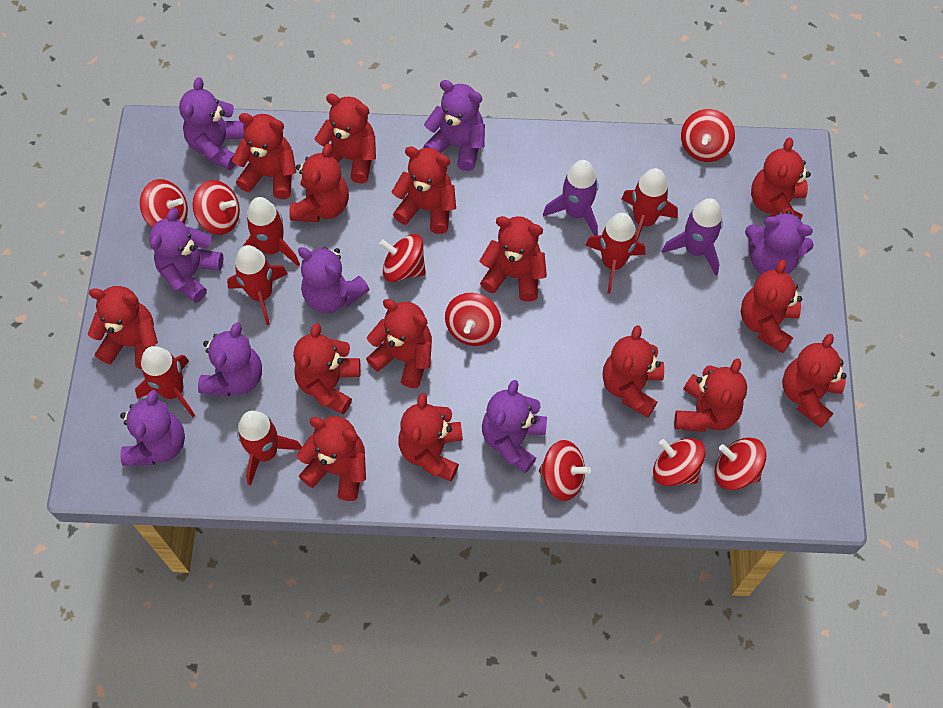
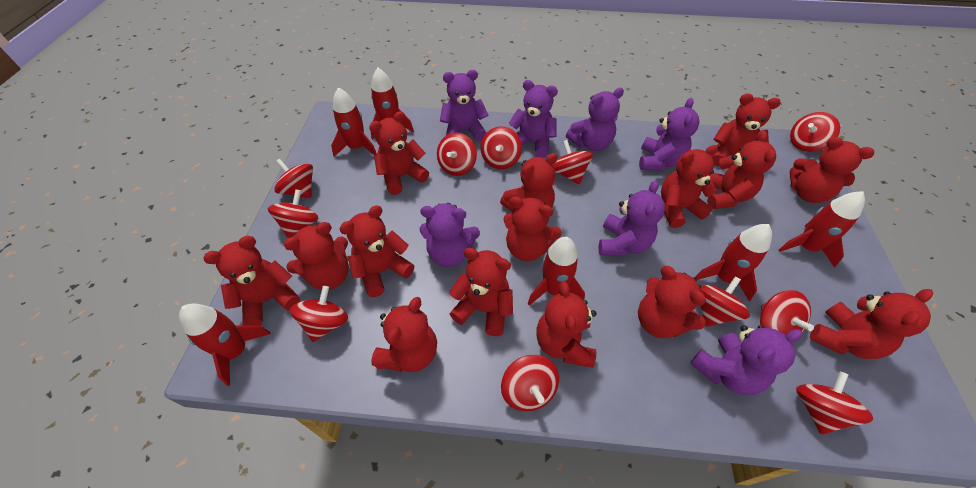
purple rocket: [543,160,598,236] [662,198,723,275] = 2 -> none = 0
purple teddy bear: [120,390,185,466] [149,208,223,303] [179,77,245,170] [198,322,262,396] [298,247,370,313] [423,80,485,171] [482,380,547,473] [745,211,814,275] = 8 -> [420,203,480,267] [440,70,488,141] [508,80,558,158] [566,88,624,151] [598,180,665,257] [639,98,700,171] [690,325,802,395] = 7
red spinning top: [140,179,188,228] [193,180,240,235] [379,234,426,282] [445,293,501,346] [539,440,591,501] [653,438,706,486] [681,109,735,162] [715,438,767,490] = 8 -> [267,189,318,238] [274,159,313,198] [290,286,348,342] [437,132,477,176] [481,126,522,169] [501,355,559,411] [553,140,593,184] [700,276,750,327] [760,290,814,335] [790,112,840,152] [796,372,873,435] = 11

